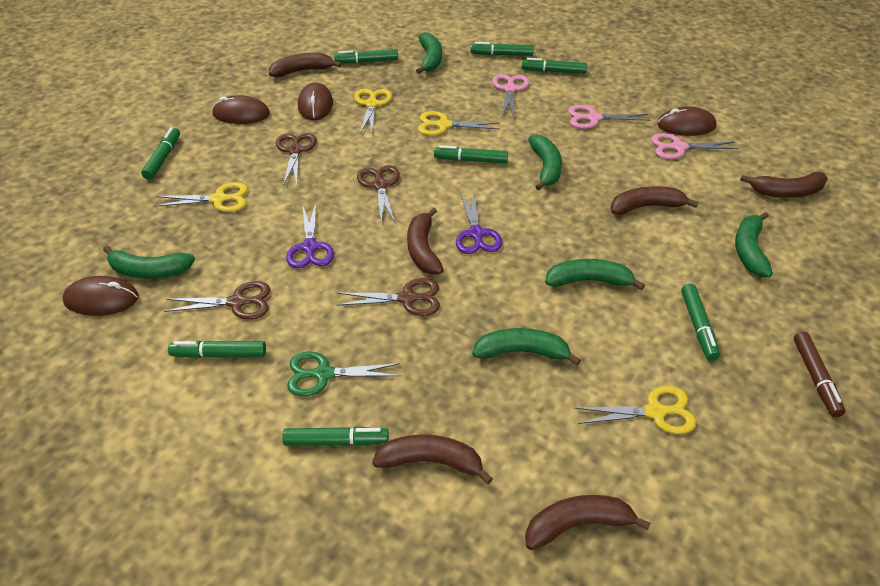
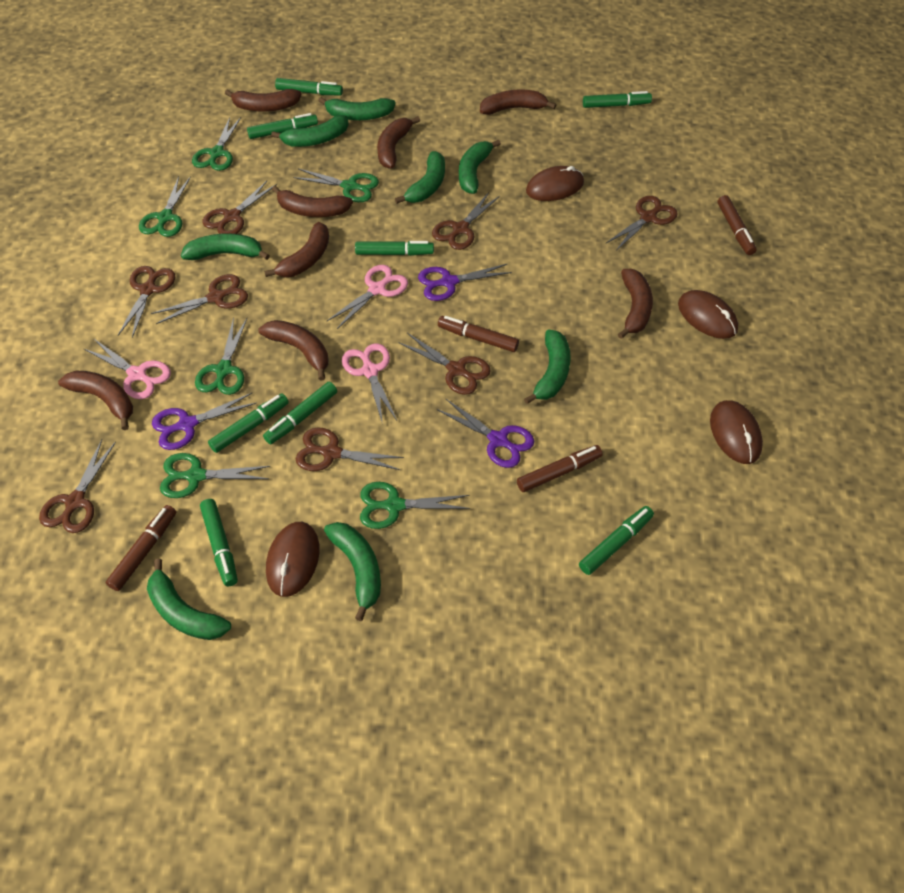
brown banana: [269,53,341,77] [372,434,493,484] [407,207,444,275] [525,495,651,550] [611,186,699,215] [740,172,828,198] = 6 -> [58,370,133,430] [225,89,301,112] [258,320,328,381] [264,222,329,277] [272,186,353,217] [377,116,420,169] [480,90,556,115] [618,269,653,339] = 8
brown marker: [794,332,846,417] = 1 -> [105,505,176,591] [438,316,519,352] [517,445,603,492] [717,195,757,255] = 4
brown scissors: [164,281,270,319] [276,133,317,186] [336,278,440,316] [357,165,400,224] = 4 -> [39,439,116,533] [118,266,175,338] [151,274,248,324] [202,181,277,234] [296,427,404,471] [398,333,491,395] [432,192,500,250] [606,196,678,251] = 8
green banana: [103,246,195,279] [416,32,442,74] [472,328,581,365] [528,134,562,190] [545,259,645,290] [735,212,773,277] = 6 -> [147,559,231,640] [181,234,270,260] [271,115,349,147] [319,97,396,120] [324,522,381,621] [395,151,445,204] [459,140,501,194] [524,329,571,404] = 8
green scissors: [287,351,401,396] = 1 -> [139,176,191,237] [160,453,270,498] [192,117,241,171] [195,317,247,395] [293,168,379,202] [360,482,470,529] = 6
purple scissors: [286,203,334,268] [456,190,502,254] = 2 -> [152,393,256,450] [418,264,512,301] [436,399,534,468] = 3
yellow scissors: [154,182,248,212] [354,89,392,133] [418,111,500,136] [575,386,696,434] = 4 -> none = 0

